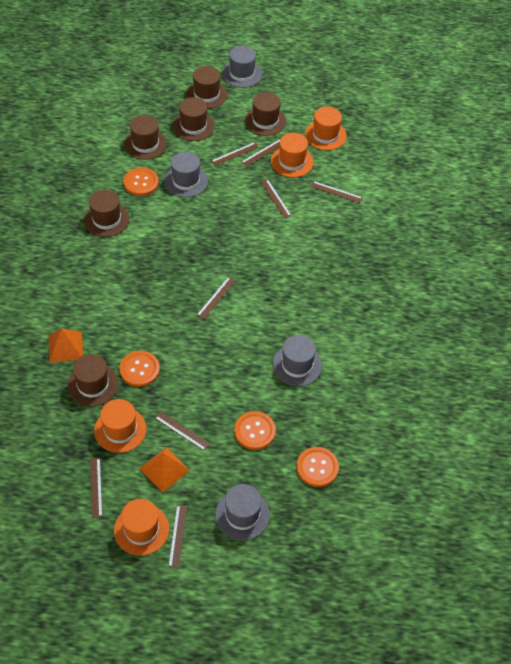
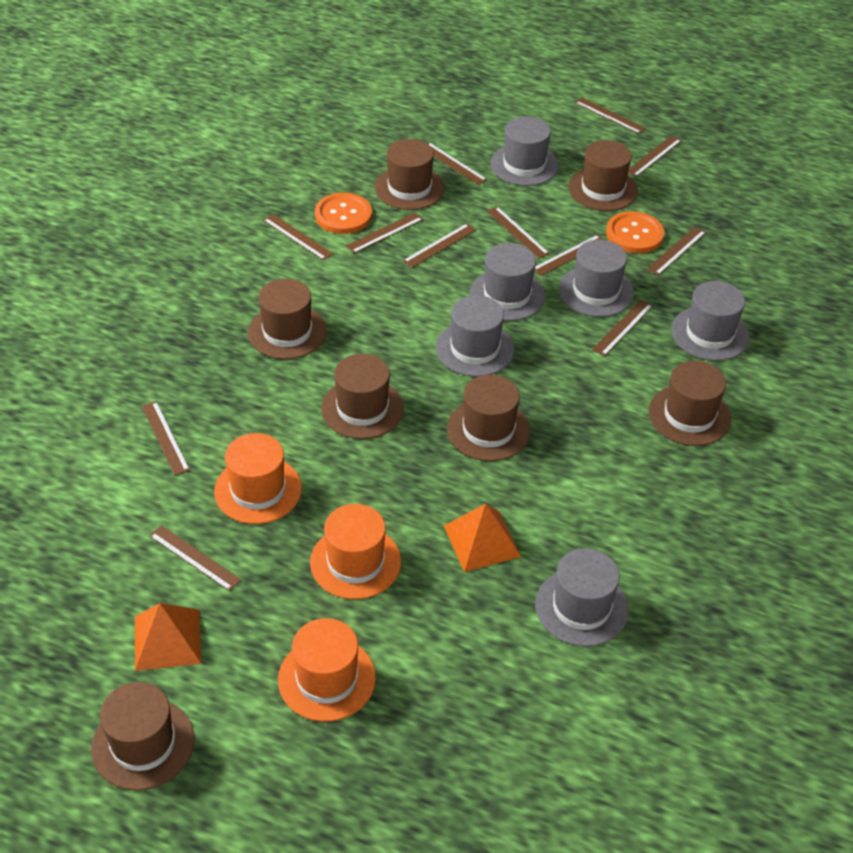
brown hat: [67,354,118,407] [84,190,129,237] [124,115,167,160] [173,97,215,141] [186,66,227,109] [245,92,286,136] = 6 -> [91,682,194,791] [248,279,327,359] [321,354,404,439] [375,139,445,210] [447,375,530,461] [568,140,638,211] [649,361,731,446] = 7
brown ruler: [90,458,102,518] [155,411,210,451] [168,505,187,568] [197,277,236,319] [211,142,259,166] [241,139,280,167] [261,179,292,218] [310,181,363,203] = 8 -> [142,401,190,475] [149,525,241,591] [263,214,333,260] [346,213,423,253] [403,223,476,268] [427,142,487,185] [487,206,550,259] [534,235,604,276] [575,98,646,134] [592,300,653,356] [628,135,682,177] [647,227,706,275] = 12
grey hat: [164,152,208,197] [215,484,270,540] [222,46,262,88] [273,335,322,386] = 4 -> [436,295,514,377] [469,243,545,321] [490,116,559,186] [535,548,629,647] [559,239,634,317] [671,281,749,361] = 6
orange button: [119,351,160,387] [123,167,159,196] [234,411,276,450] [296,447,339,487] = 4 -> [315,193,372,234] [606,211,664,253] = 2
orange hat: [94,399,147,453] [114,499,169,556] [271,133,314,177] [305,106,347,150] = 4 -> [214,433,302,524] [278,618,376,722] [310,504,401,599] = 3

